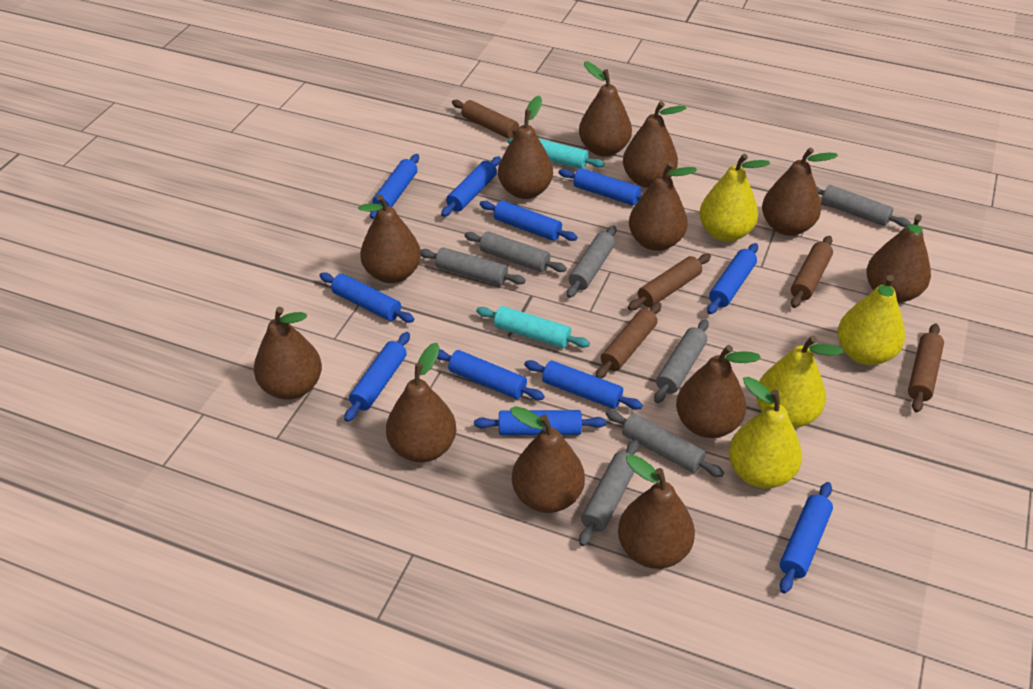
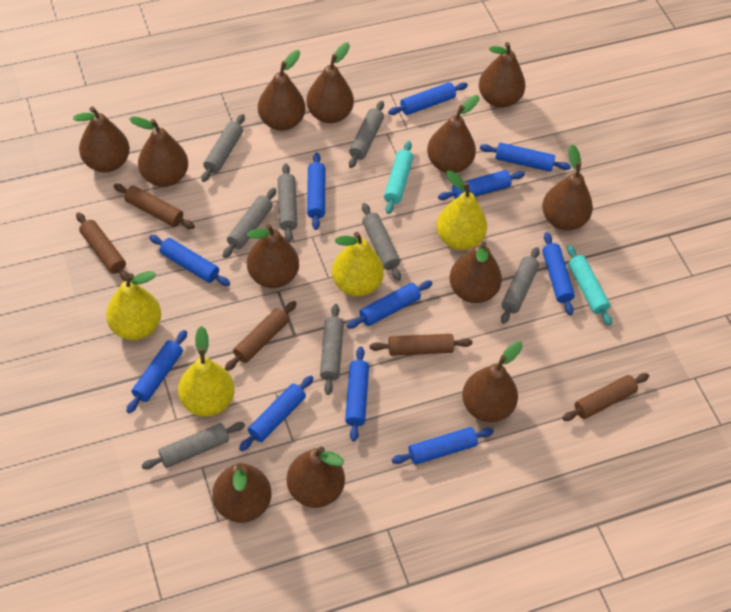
grey rolling pin: [420,247,526,286] [464,231,567,272] [567,226,616,298] [579,440,639,546] [606,410,724,477] [654,319,709,403] [816,185,910,227] = 7 -> [141,422,245,469] [201,114,245,182] [223,188,276,258] [278,164,297,242] [320,304,344,395] [349,101,384,168] [362,203,401,281] [501,247,540,324] = 8

